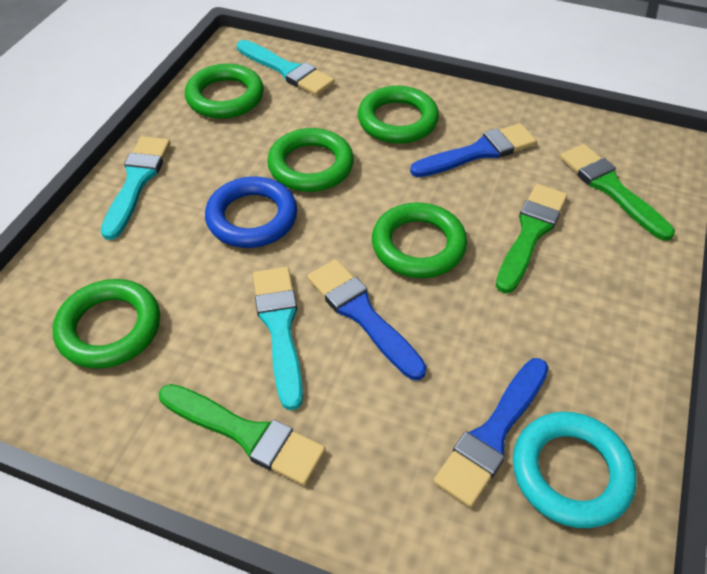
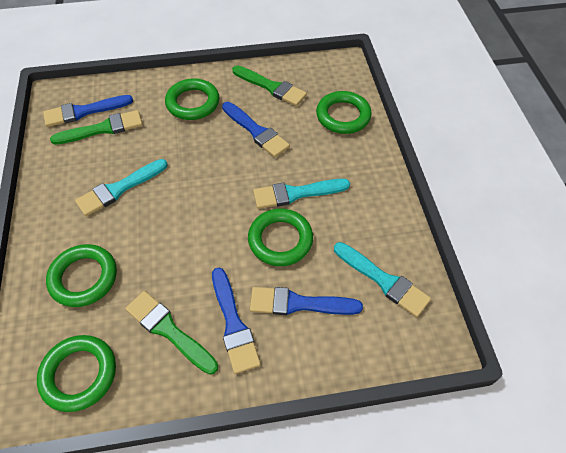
blue brush: [307,259,427,380] [410,123,537,177] [433,358,549,507] = 3 -> [43,95,133,127] [212,268,261,374] [222,102,290,157] [250,287,363,315] = 4
blue ring: [205,176,298,248] = 1 -> none = 0
turquoise ring: [513,412,637,528] = 1 -> none = 0

